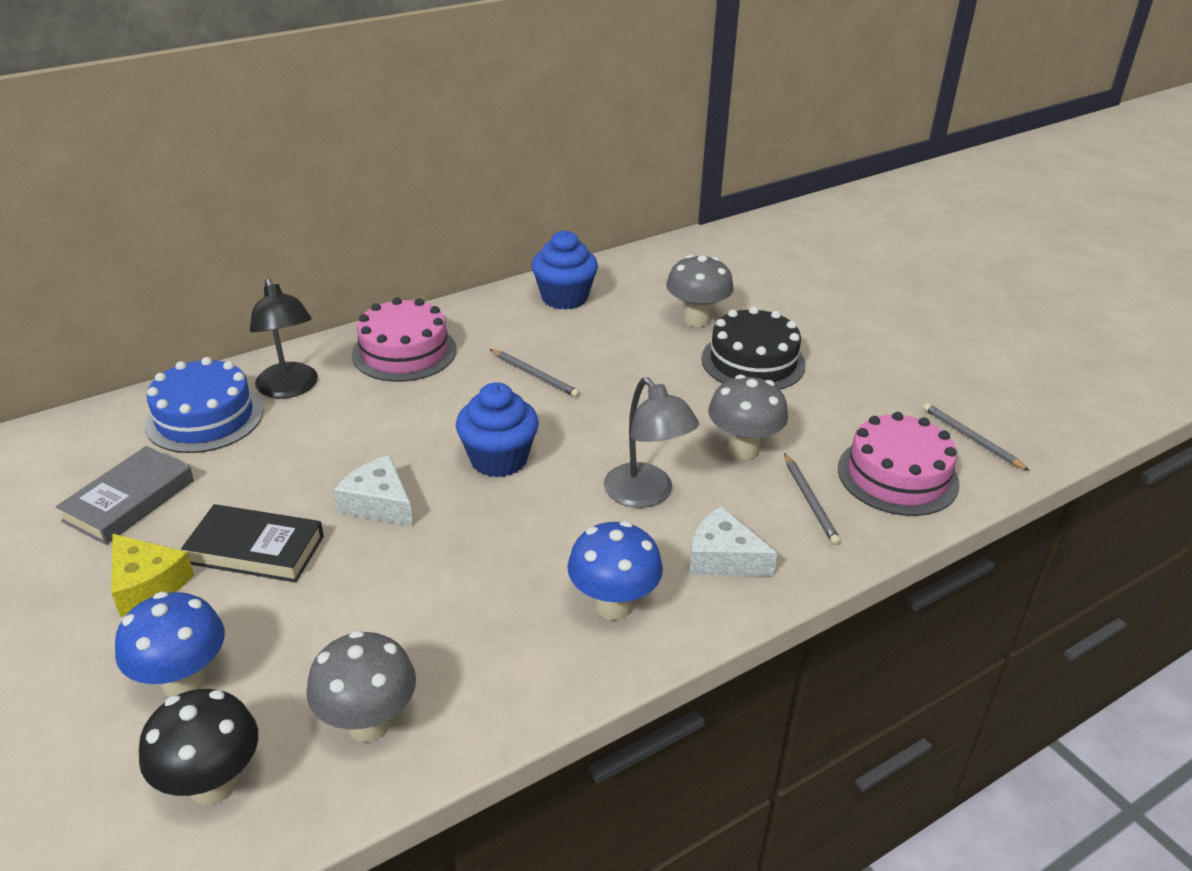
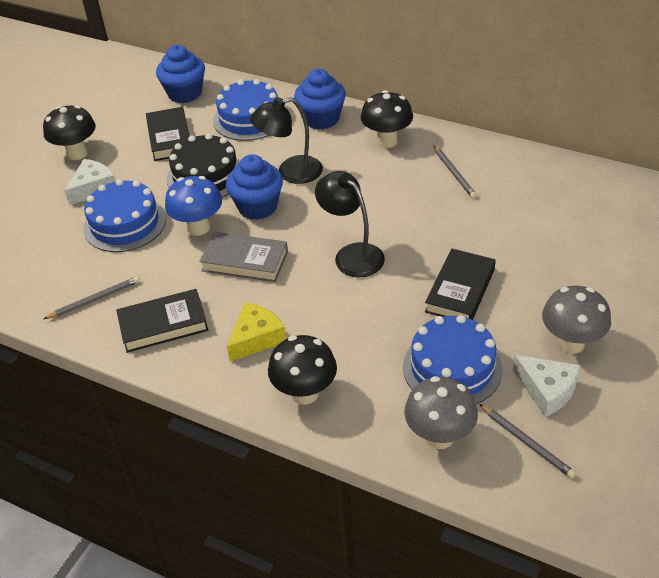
black book: [181,504,324,582] = 1 -> [116,289,208,353] [146,107,189,161] [425,248,496,320] = 3
black lamp: [250,278,318,398] = 1 -> [250,97,323,184] [315,171,385,277] = 2
black mushroom: [139,689,258,805] = 1 -> [43,105,96,160] [268,335,337,404] [361,90,413,148] = 3
blue cake: [145,357,263,453] = 1 -> [83,179,166,252] [213,79,278,141] [403,315,503,404] = 3
blue cupcake: [456,382,539,477] [531,230,598,310] = 2 -> [156,45,205,103] [226,154,283,220] [294,69,346,130] = 3
blue mushroom: [115,592,225,697] [567,521,663,620] = 2 -> [165,176,222,236] = 1
grey lamp: [604,377,699,508] = 1 -> none = 0
grey mushroom: [307,630,416,742] [666,255,734,327] [708,375,788,460] = 3 -> [404,376,478,449] [542,285,611,354] = 2
pink cake: [352,297,456,382] [838,412,960,516] = 2 -> none = 0

